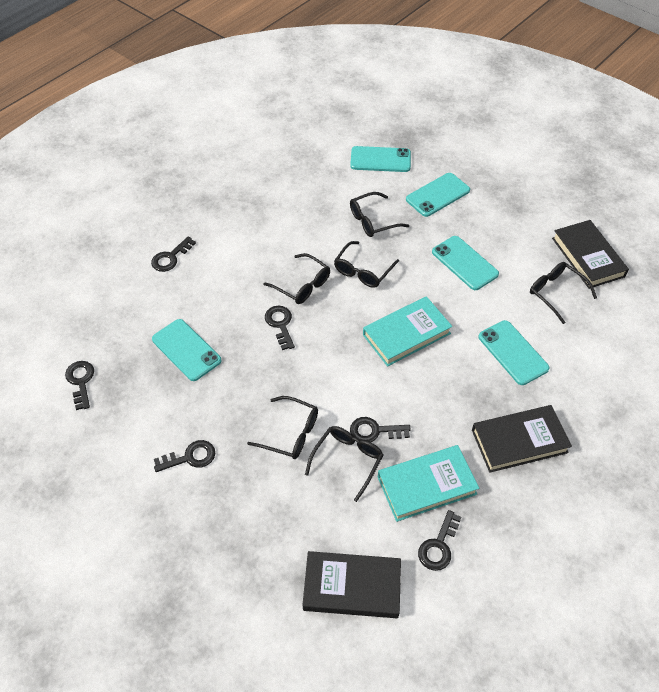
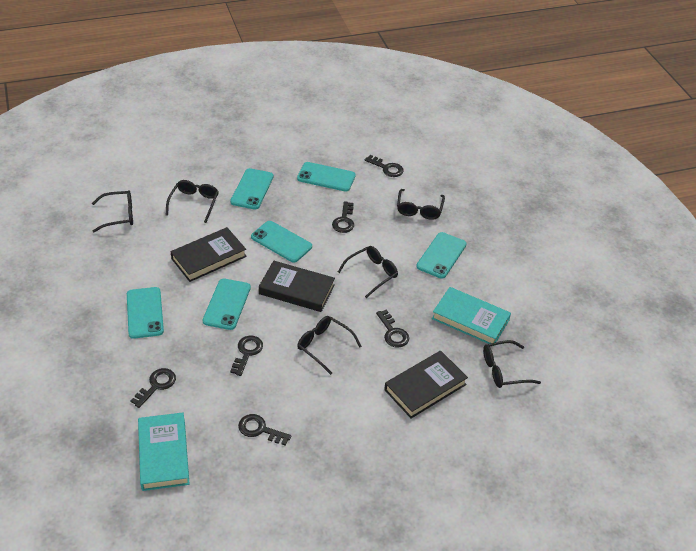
turquoise phone: [152,319,221,381] [350,146,411,172] [406,173,470,217] [432,236,499,290] [478,320,550,385] = 5 -> [127,287,164,339] [203,279,251,330] [230,168,274,210] [251,221,312,263] [297,162,356,192] [416,232,467,279] = 6

